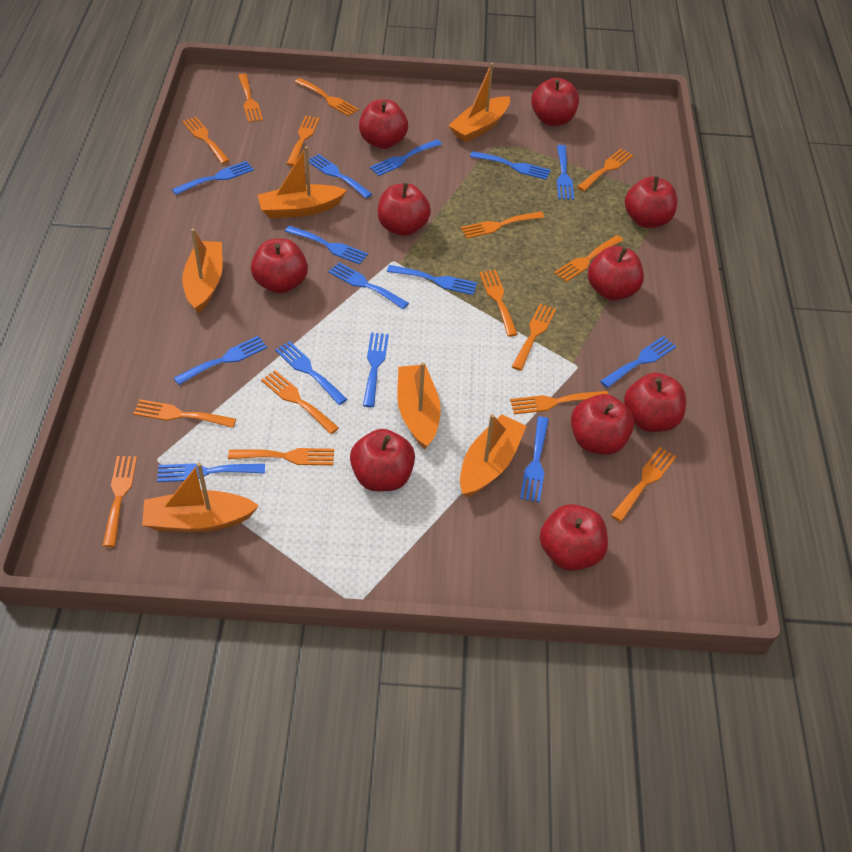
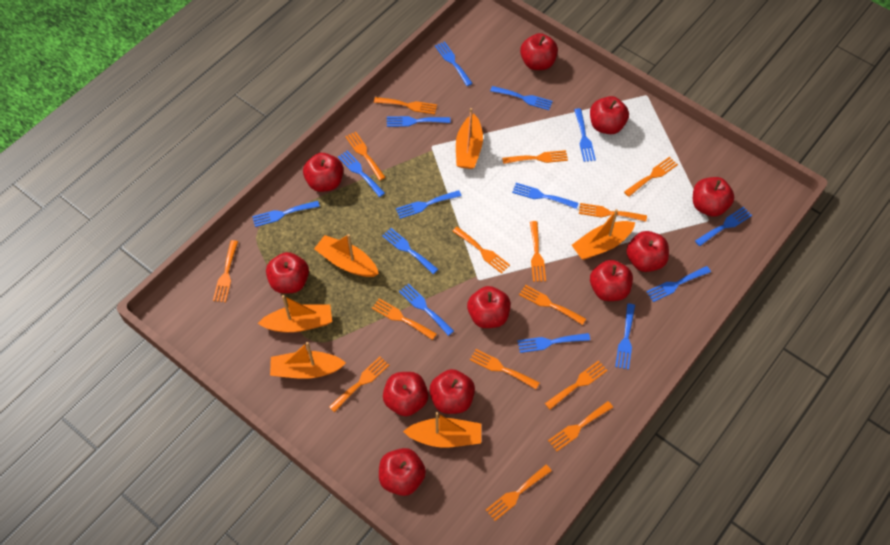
red apple: [251,239,308,294] [350,429,415,491] [359,99,408,149] [378,183,431,236] [531,78,579,126] [540,504,608,571] [571,394,634,455] [588,246,644,301] [624,373,686,432] [625,176,677,228] = 10 -> [266,252,309,293] [303,153,343,192] [379,448,426,496] [383,372,428,416] [429,369,475,414] [467,286,511,328] [520,33,558,70] [590,96,629,134] [590,260,633,301] [626,231,669,272] [693,177,734,217] = 11

